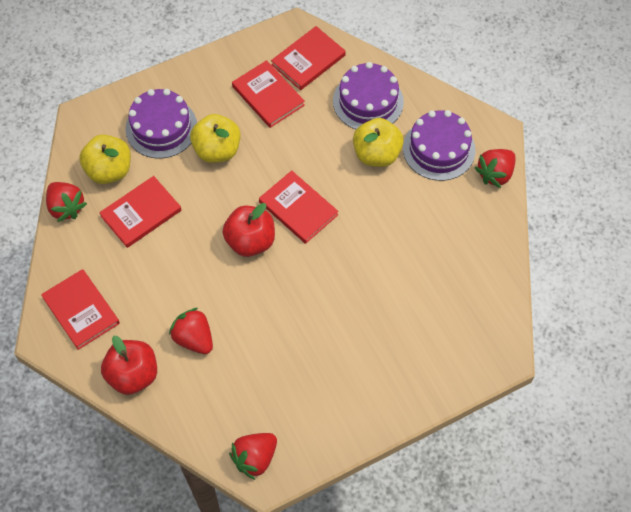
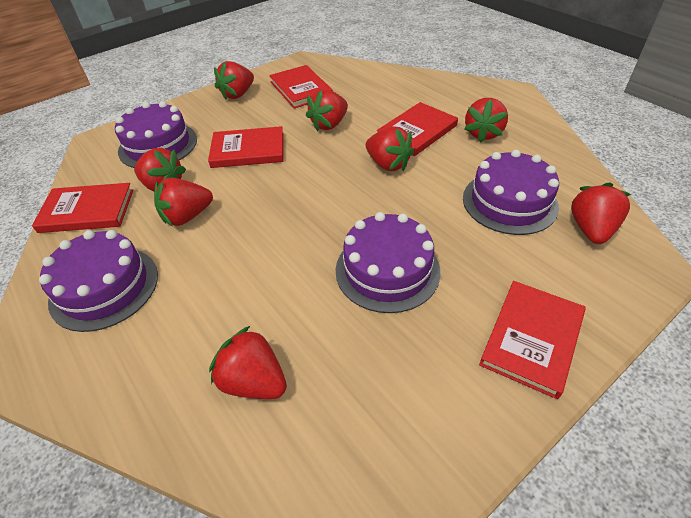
purple cake: [125,89,197,159] [333,62,404,129] [403,110,476,181] = 3 -> [39,230,158,332] [115,101,197,168] [335,212,440,313] [463,150,559,235] = 4
red apple: [101,336,157,395] [222,203,275,257] = 2 -> none = 0
red strawberry: [46,182,87,222] [169,308,213,354] [229,433,277,480] [475,149,516,188] = 4 -> [134,148,186,192] [154,177,213,227] [209,326,287,399] [214,61,254,100] [306,89,348,131] [366,126,414,171] [464,98,508,143] [571,183,631,244] = 8
yellow apple: [79,134,131,184] [190,114,241,163] [353,118,404,167] = 3 -> none = 0

